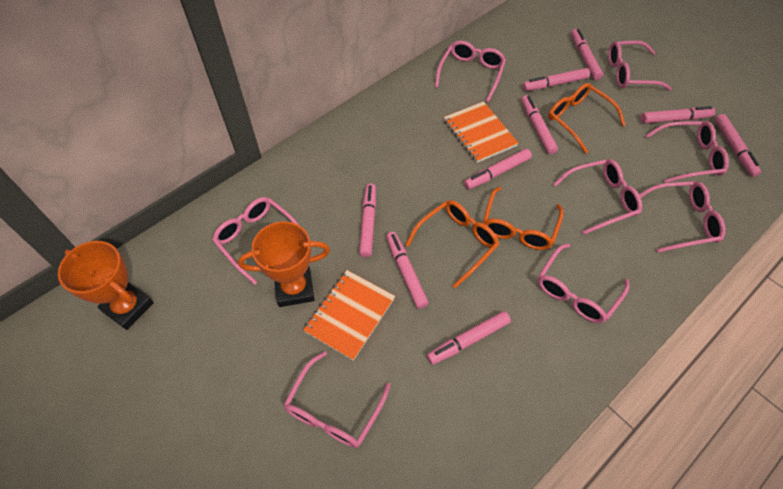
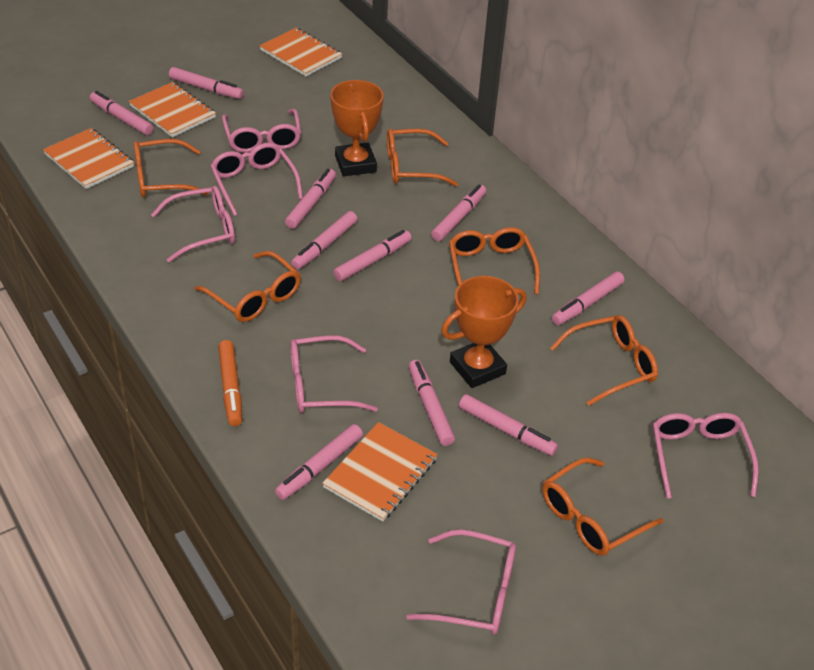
orange glasses: [406,200,499,288] [483,187,564,250] [548,83,625,153] = 3 -> [134,139,209,197] [195,251,301,322] [387,129,458,186] [449,227,540,294] [542,457,664,556] [550,315,658,406] = 6
orange marker: none = 0 -> [218,340,242,426] = 1
orange notebook: [303,270,395,361] [444,101,518,163] = 2 -> [43,128,134,189] [129,82,216,137] [259,28,342,76] [322,422,438,522] = 4
pink glasses: [212,197,300,285] [284,351,391,448] [435,41,506,102] [538,243,629,323] [553,159,642,235] [608,41,672,91] [639,181,725,253] [645,121,729,183] = 8 -> [151,186,235,262] [211,143,303,216] [222,109,301,153] [290,335,378,413] [406,530,516,634] [653,413,759,498] = 6
pink marker: [359,184,376,257] [386,232,429,309] [427,311,511,365] [464,149,532,189] [521,95,558,154] [523,68,590,91] [571,29,603,80] [641,106,715,124] [715,114,761,177] = 9 -> [90,91,154,135] [169,67,244,99] [275,424,363,500] [285,169,336,229] [291,211,357,269] [333,230,412,281] [409,360,455,446] [431,185,486,241] [459,394,558,456] [552,272,625,325] = 10

